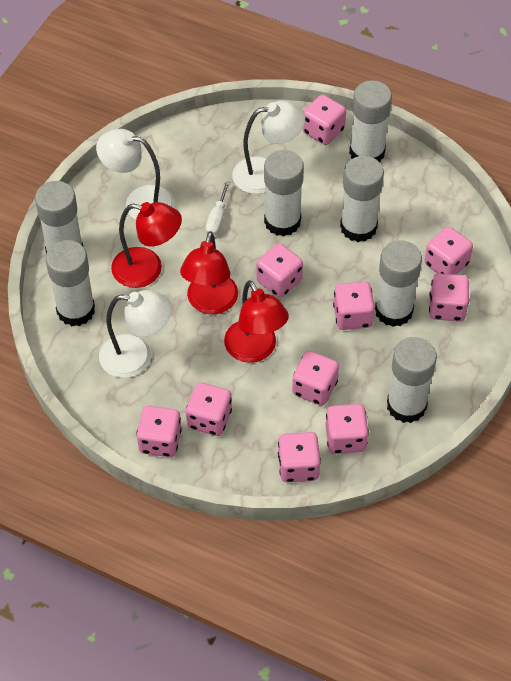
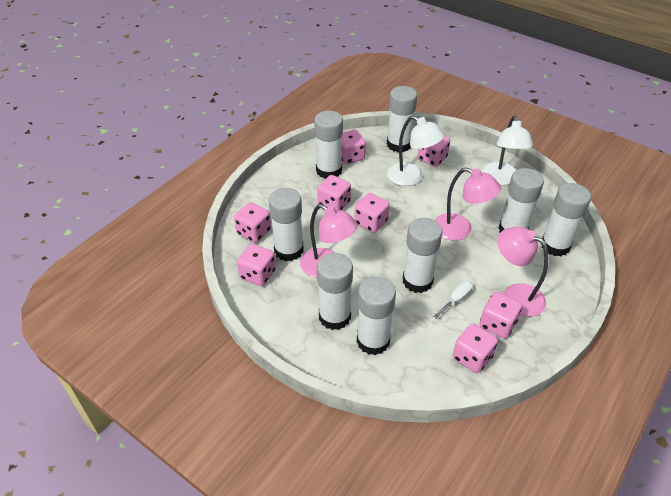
pink dice: [137,406,182,457] [186,382,232,436] [256,244,303,298] [278,432,321,483] [292,351,339,406] [302,95,346,145] [326,404,369,454] [333,282,375,330] [424,226,473,275] [429,273,469,322] = 10 -> [234,202,271,243] [237,244,276,286] [317,175,351,210] [342,130,366,164] [354,193,390,233] [418,136,450,167] [453,324,498,373] [480,292,522,339] = 8
pink lamp: none = 0 -> [300,204,358,278] [435,167,501,241] [498,227,548,317] = 3
red lamp: [111,202,182,288] [180,232,238,314] [224,280,289,363] = 3 -> none = 0
white glue stick: [35,181,83,254] [46,240,95,326] [264,150,304,236] [340,156,384,242] [349,80,392,163] [375,240,422,327] [387,337,437,423] = 7 -> [269,188,303,261] [314,111,343,179] [317,253,353,330] [357,277,396,355] [387,86,417,153] [403,218,443,293] [498,168,544,233] [542,183,591,256] = 8
white lamp: [96,129,175,220] [99,290,172,378] [232,101,305,194] = 3 -> [387,116,444,186] [482,116,533,185] = 2

